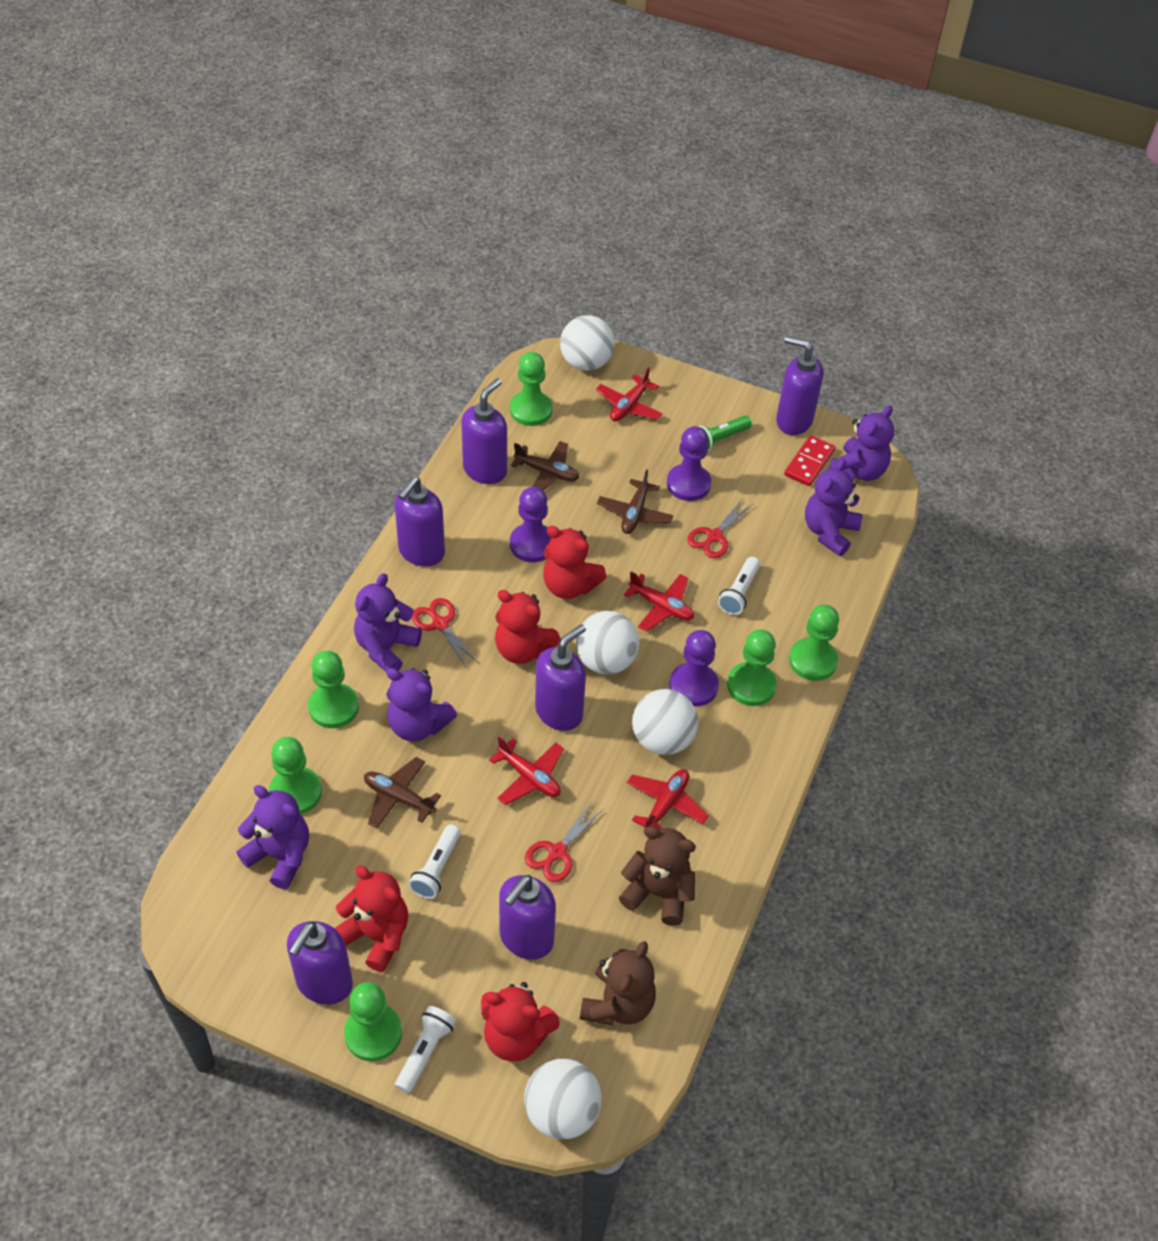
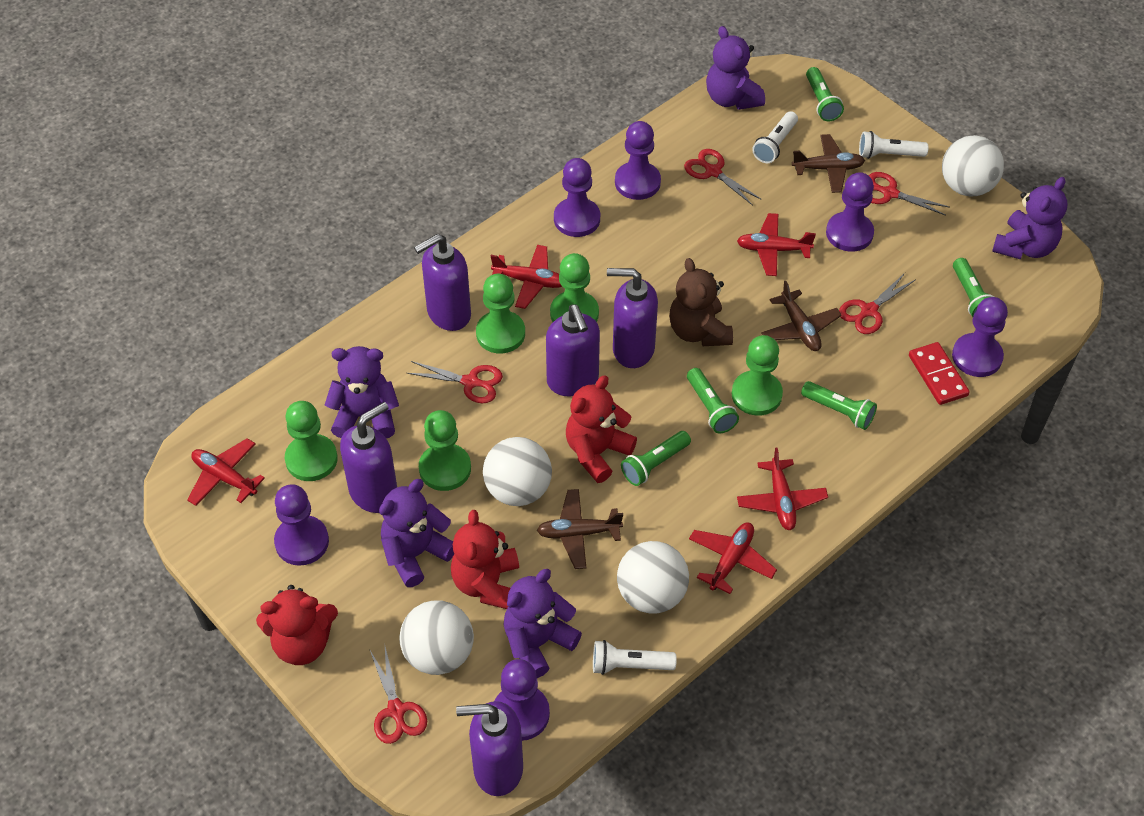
brown teddy bear: [580,941,656,1025] [619,826,696,926] = 2 -> [669,258,733,346] = 1
green flashlight: [699,416,752,451] = 1 -> [621,431,691,486] [687,368,739,433] [801,381,877,430] [806,67,844,121] [953,258,994,317] = 5
green pawn: [269,737,322,814] [308,651,359,728] [344,982,402,1061] [510,352,553,426] [727,629,777,706] [789,605,839,681] = 6 -> [285,401,338,481] [419,410,471,491] [476,274,525,353] [550,253,599,322] [732,335,783,416] = 5
purple pawn: [510,487,551,562] [667,426,711,501] [670,630,719,707] = 3 -> [274,484,329,566] [494,659,550,741] [554,158,600,237] [615,121,661,200] [826,172,874,252] [952,297,1008,377] = 6
purple soap dispenser: [287,921,353,1005] [394,477,445,566] [461,378,507,484] [499,875,556,960] [535,624,586,731] [776,336,823,435] = 6 -> [340,402,397,513] [414,234,471,331] [456,701,523,796] [546,304,600,397] [607,268,658,368] = 5
red plane: [489,736,564,805] [596,367,663,421] [624,572,694,632] [627,769,709,830] = 4 -> [187,438,265,506] [491,245,562,309] [689,522,777,594] [737,213,816,276] [737,447,828,530] = 5
red scissors: [412,598,479,668] [525,801,605,882] [687,498,753,558] = 3 -> [369,647,427,744] [407,361,503,403] [684,149,762,206] [839,273,915,334] [869,172,949,216] = 5
red teddy bear: [335,866,408,972] [481,982,560,1061] [495,590,561,664] [543,526,606,599] = 4 -> [256,585,338,665] [451,510,519,609] [566,375,637,483] = 3

